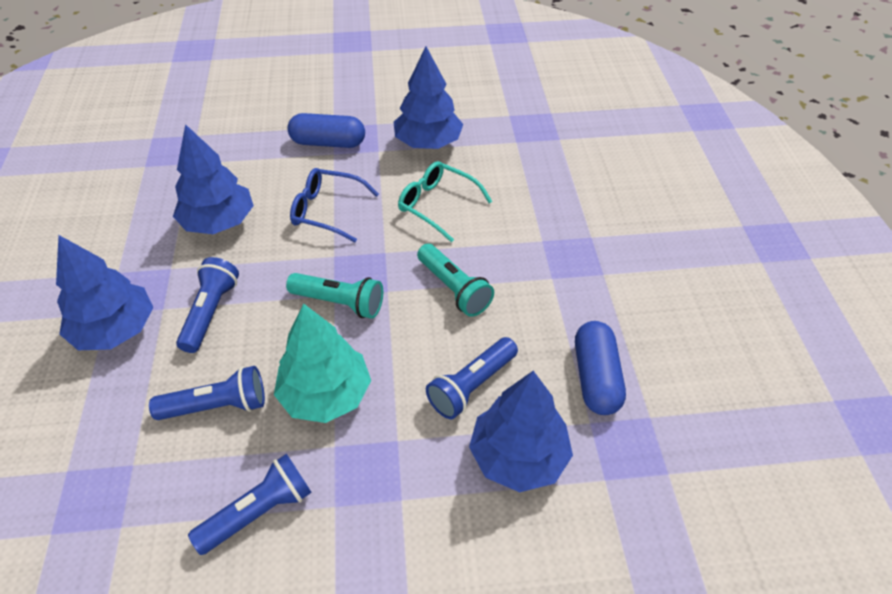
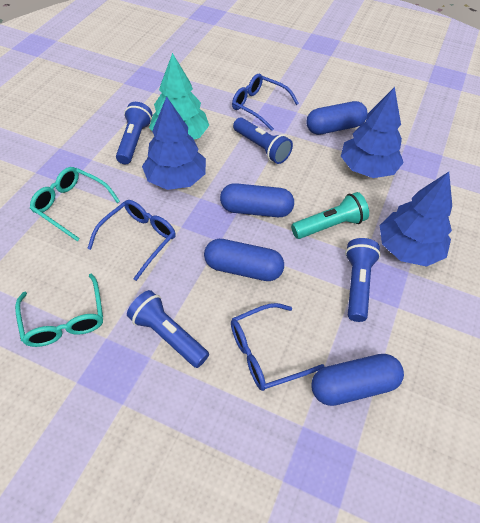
blue capsule: [287,113,365,148] [575,321,626,415] = 2 -> [204,239,284,281] [220,183,294,217] [306,101,368,135] [311,354,404,406] = 4
blue glasses: [290,168,379,242] = 1 -> [87,200,176,281] [231,303,325,391] [232,74,299,131] = 3
blue tree: [56,235,153,350] [173,124,254,234] [394,47,463,149] [469,371,573,492] = 4 -> [142,96,206,190] [341,87,404,178] [380,172,452,267] = 3
turquoise flashlight: [286,273,383,319] [417,244,494,317] = 2 -> [291,192,369,239] = 1
turquoise glasses: [398,161,493,242] = 1 -> [15,274,103,347] [30,167,120,241] = 2

